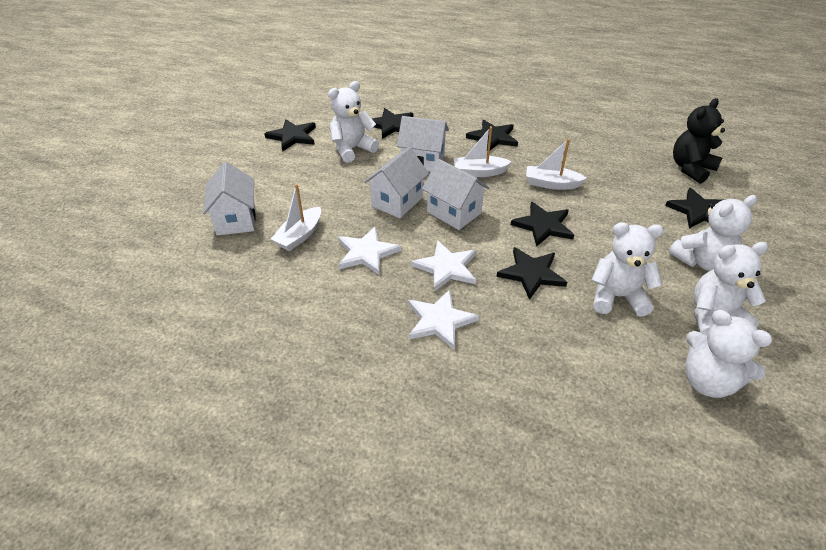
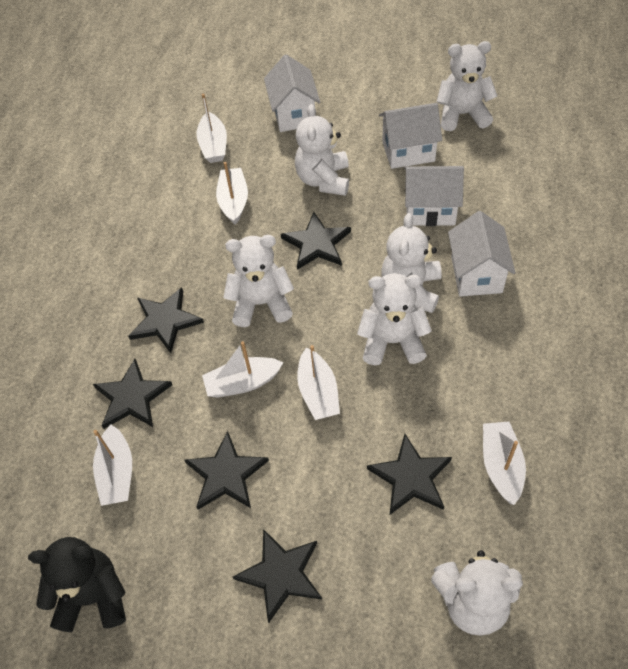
white boat: [271,184,321,251] [453,126,512,177] [526,139,587,190] = 3 -> [93,425,132,506] [196,93,227,163] [202,341,284,398] [216,162,248,225] [297,345,340,420] [483,422,526,505] = 6
white star: [338,227,401,275] [408,289,479,350] [411,240,476,292] = 3 -> none = 0
white teddy bear: [328,81,379,163] [591,222,664,317] [669,195,757,271] [685,310,772,398] [694,242,768,336] = 5 -> [223,235,294,327] [295,104,349,196] [357,273,432,365] [381,213,442,313] [432,550,523,636] [436,41,497,131] = 6

